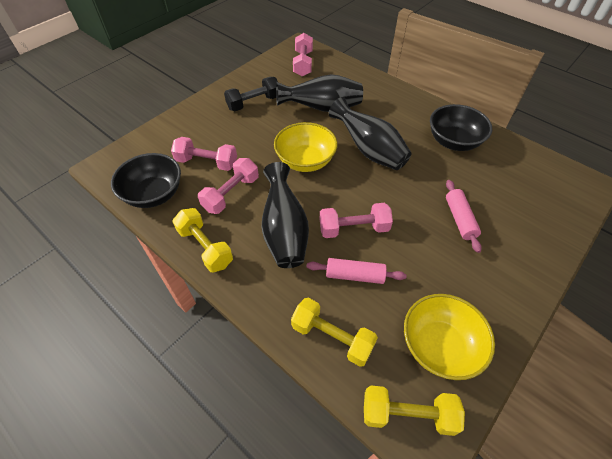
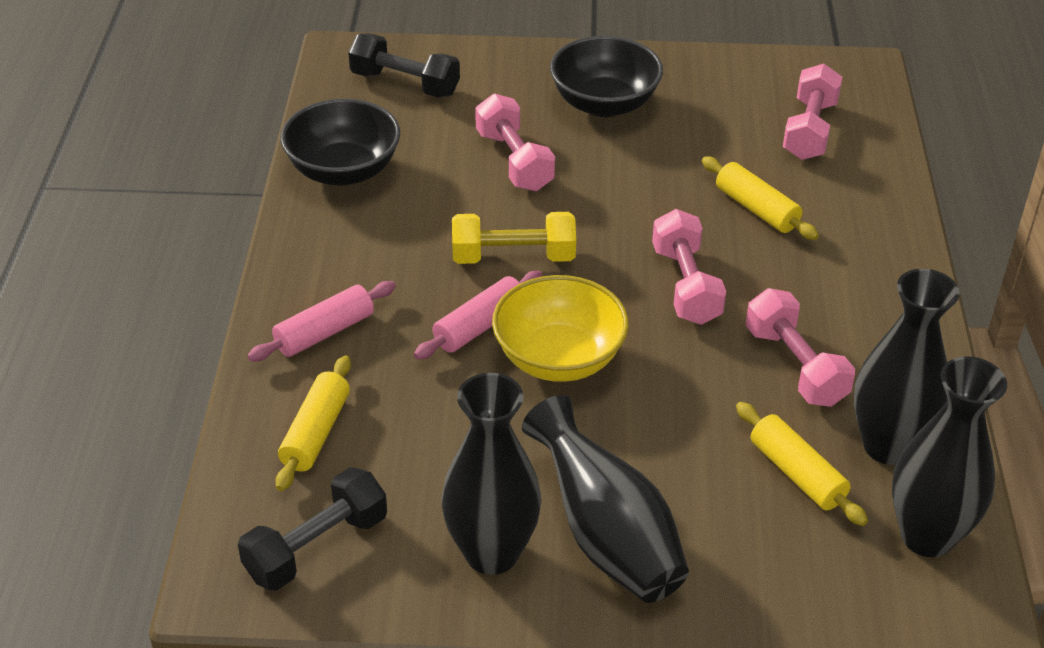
black dumbbell: [224,77,278,111] = 1 -> [238,467,387,591] [348,33,460,98] = 2
black vase: [262,162,309,268] [276,74,363,112] [329,97,412,170] = 3 -> [441,373,542,575] [522,395,689,603] [854,269,960,465] [892,357,1007,557] = 4
yellow bowl: [274,122,337,172] [404,294,495,380] = 2 -> [492,275,629,382] = 1
yellow dumbbell: [172,208,233,273] [291,298,378,367] [364,385,465,436] = 3 -> [452,212,576,264] = 1
yellow rolling pin: none = 0 -> [275,355,351,491] [702,156,819,240] [736,402,868,526] = 3

